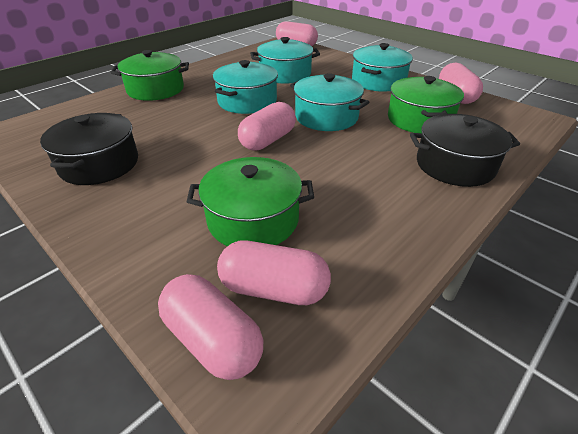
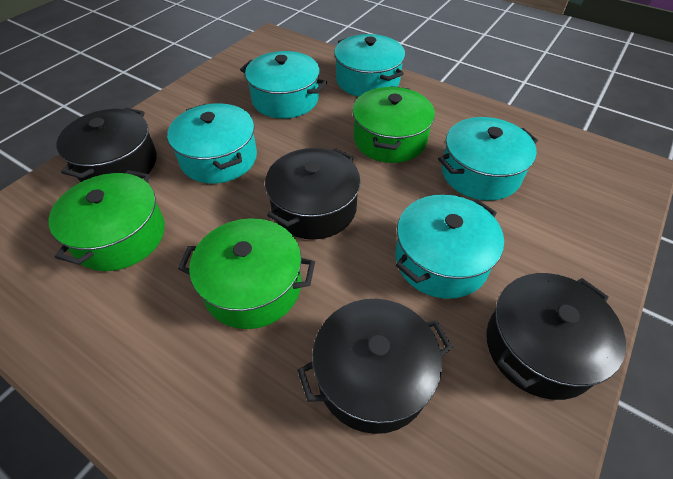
black pot: [40,113,138,185] [410,114,520,187] = 2 -> [56,108,157,182] [265,148,361,240] [297,299,453,434] [486,273,626,400] = 4
pink capsule: [158,274,263,380] [217,241,331,305] [238,102,296,151] [276,21,318,46] [439,62,483,104] = 5 -> none = 0
turquoise pot: [213,60,278,114] [250,37,320,84] [290,73,370,131] [352,43,413,92] = 4 -> [167,103,257,184] [240,51,327,119] [334,34,405,97] [395,195,504,299] [438,117,538,201] = 5

